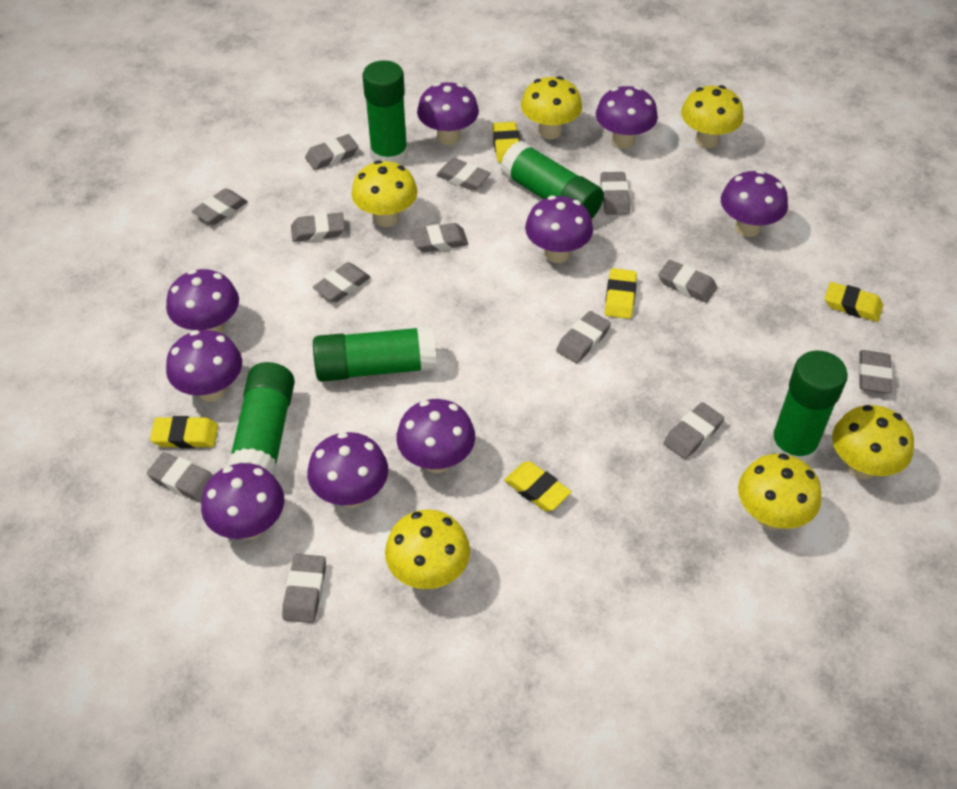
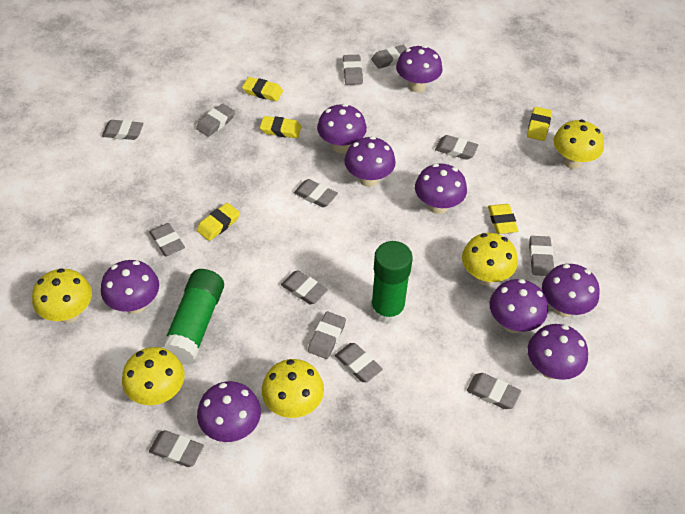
green glue stick: [227,362,295,477] [313,326,437,382] [363,60,408,164] [500,141,604,219] [769,351,848,463] = 5 -> [161,269,224,365] [371,241,413,324] = 2
yellow mushroom: [351,160,418,227] [385,509,470,589] [521,76,582,139] [681,85,744,148] [738,453,821,530] [832,405,914,480] = 6 -> [32,268,92,323] [122,347,185,405] [262,359,324,418] [462,233,518,285] [553,120,604,169] = 5

